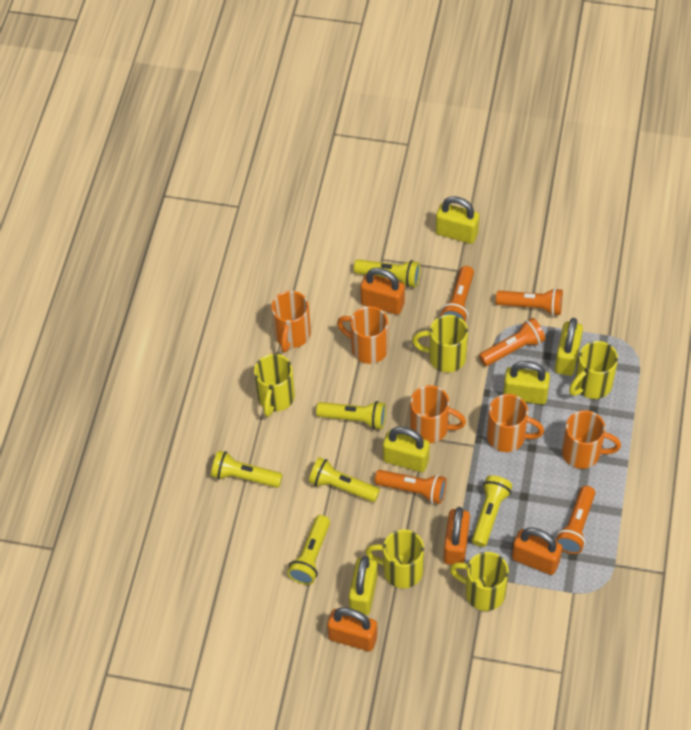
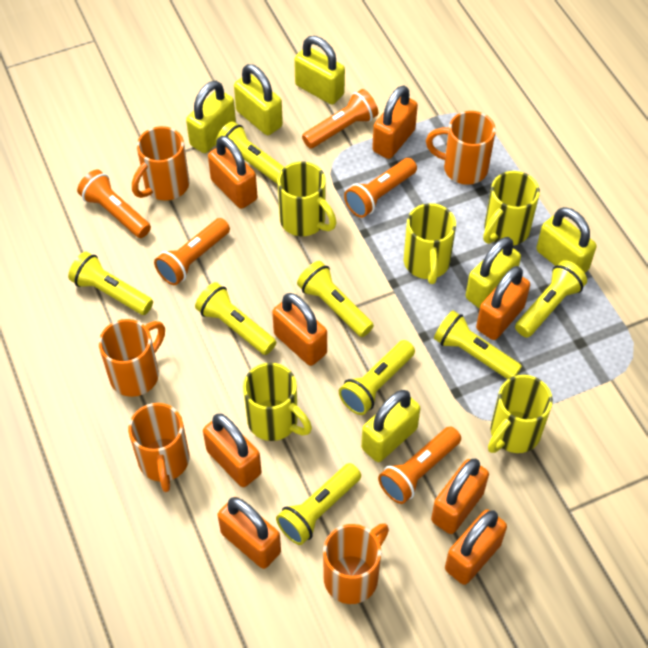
orange padlock: [327,607,377,651] [360,268,405,315] [443,507,470,565] [512,527,562,575] = 4 -> [203,414,262,487] [208,136,257,209] [218,497,281,569] [272,293,327,366] [372,85,418,159] [431,459,489,534] [445,510,507,585] [476,266,530,340] = 8
yellow flashlight: [211,450,283,488] [287,515,330,585] [309,457,380,502] [316,401,386,430] [354,259,420,287] [472,475,512,547] = 6 -> [68,252,153,315] [195,282,276,355] [215,121,284,184] [276,463,361,545] [297,261,374,337] [339,340,415,415] [434,310,522,379] [515,260,587,337] = 8
yellow padlock: [349,556,378,615] [383,427,430,472] [436,196,479,244] [503,361,550,404] [555,318,583,376] = 5 -> [186,81,236,153] [234,64,283,135] [294,36,345,104] [361,390,420,462] [466,237,521,309] [536,207,597,273] = 6

